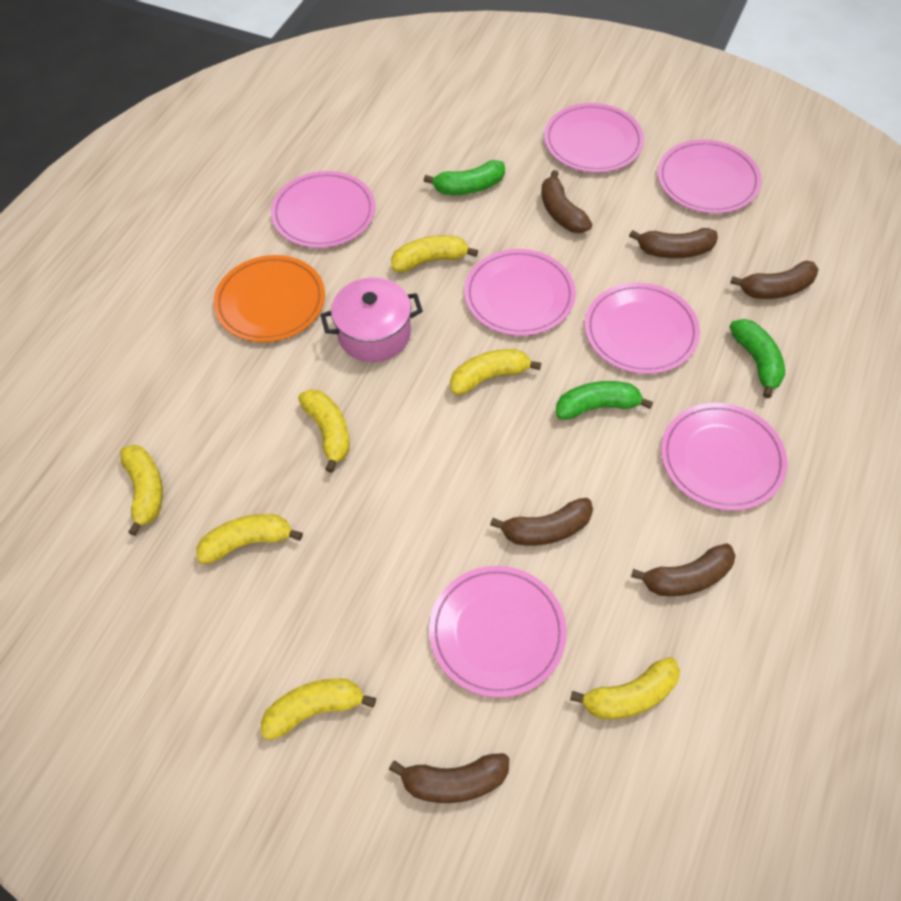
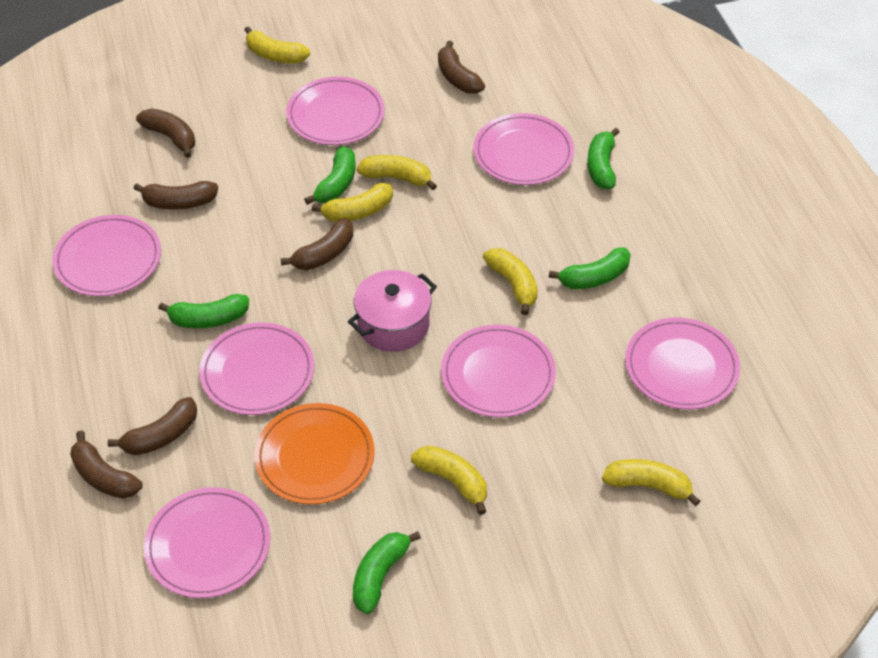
green banana: [424,160,505,195] [556,381,653,420] [730,319,785,398] = 3 -> [158,294,249,328] [304,147,356,205] [353,531,421,614] [549,247,631,289] [587,128,620,189] = 5
yellow banana: [120,445,163,536] [196,514,303,564] [261,678,376,740] [298,389,350,473] [391,235,478,272] [450,349,541,395] [570,657,680,719] = 7 -> [245,26,310,63] [312,183,393,222] [357,155,437,190] [411,446,487,515] [483,248,538,315] [602,459,700,506] = 6

